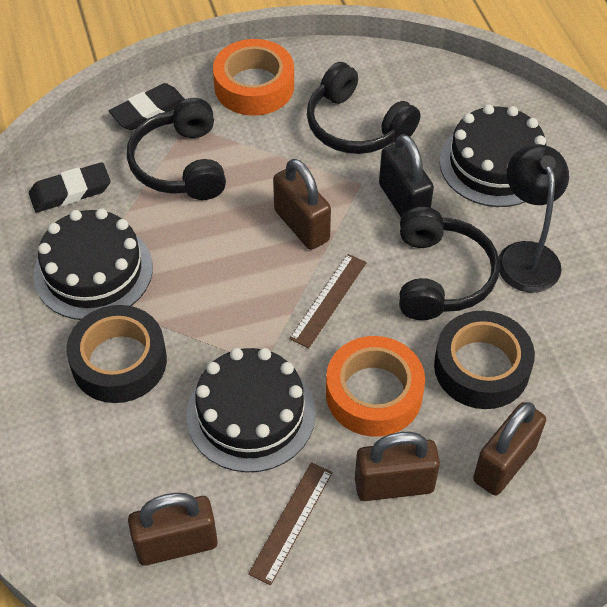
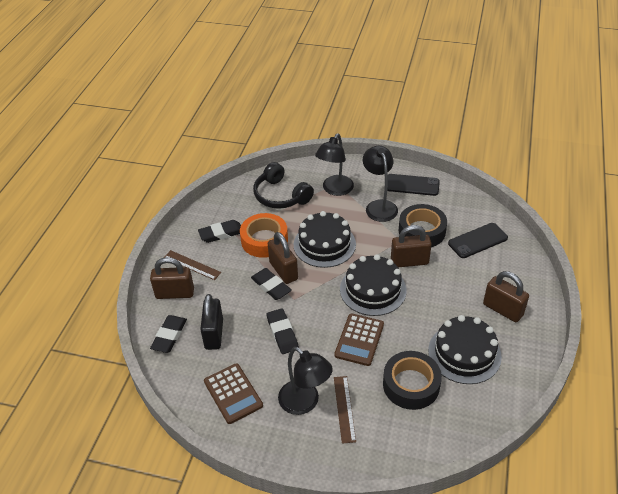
black eraser: [29,162,111,213] [109,83,185,130] = 2 -> [150,315,187,353] [198,220,241,243] [251,268,292,300] [267,308,299,354] = 4
black headphones: [127,98,226,200] [307,62,420,154] [399,207,500,320] = 3 -> [253,162,314,209] = 1
black lamp: [499,144,569,293] = 1 -> [278,347,333,415] [315,133,354,196] [363,146,398,222] = 3
black phone: none = 0 -> [387,174,440,196] [448,223,508,258] = 2
brown calculator: none = 0 -> [204,363,263,424] [334,313,384,366] = 2
orange tape: [213,39,294,116] [326,336,425,437] = 2 -> [240,213,288,258] = 1

